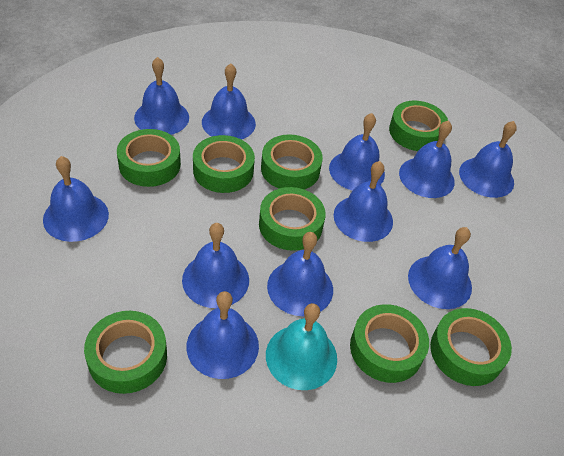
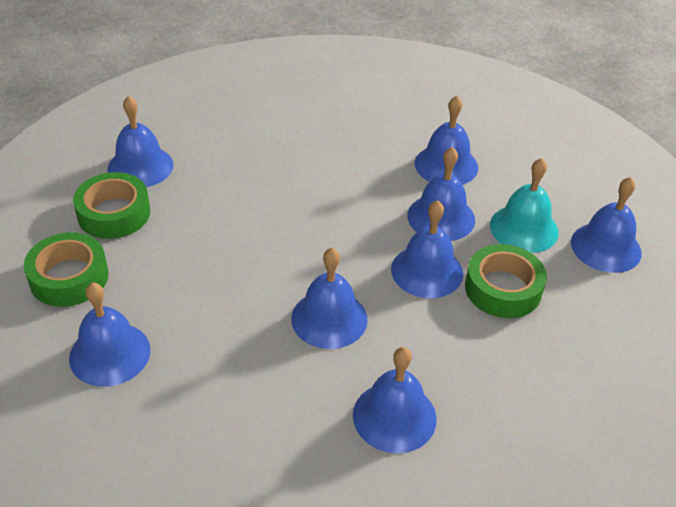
blue bell: [43,156,109,242] [134,57,189,135] [182,223,249,308] [186,291,259,379] [202,63,256,140] [267,232,333,316] [329,113,385,191] [333,161,393,242] [399,120,455,198] [408,227,472,309] [459,121,517,198] = 11 -> [69,282,151,387] [107,96,173,187] [291,248,368,349] [353,347,437,453] [391,200,463,298] [407,147,475,241] [415,96,478,185] [571,177,642,273] = 8
green tape: [84,311,167,394] [117,129,181,187] [193,135,255,193] [259,187,326,251] [261,134,323,190] [350,304,429,383] [389,101,448,151] [430,308,512,386] = 8 -> [24,232,109,307] [73,172,150,239] [465,244,547,318] = 3

